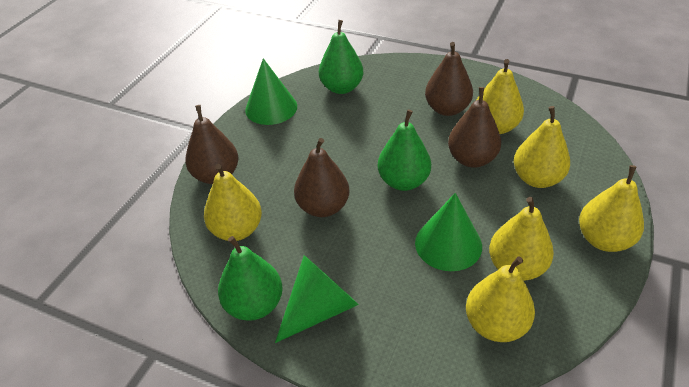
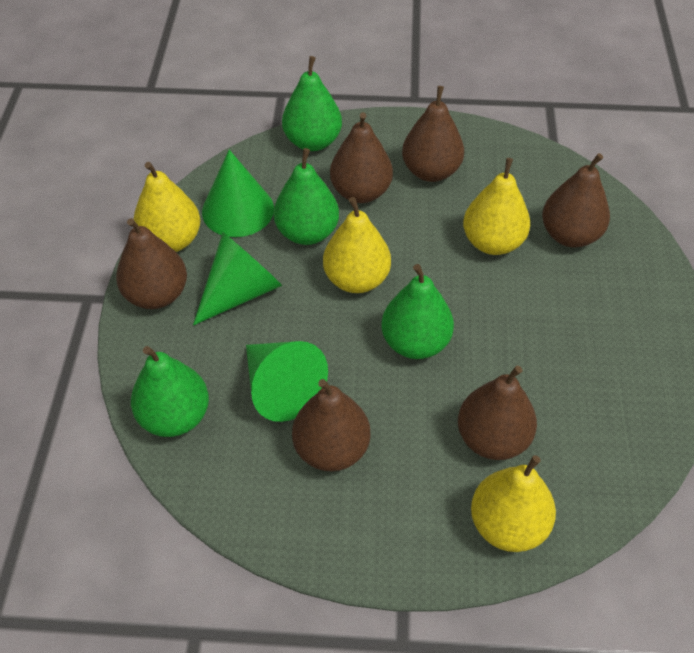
brown pear: [185,105,239,184] [294,138,349,217] [425,42,473,116] [448,87,501,168] = 4 -> [116,218,187,309] [292,379,371,471] [330,112,393,203] [402,86,464,182] [458,366,537,460] [542,153,610,248] = 6
green pear: [218,236,283,321] [319,20,363,94] [378,109,431,191] = 3 -> [131,346,209,437] [274,148,339,245] [282,56,342,151] [381,264,454,359] = 4
yellow pear: [204,164,262,241] [466,257,535,342] [477,59,524,134] [489,197,554,281] [514,106,570,188] [579,165,644,252] = 6 -> [133,162,200,252] [323,197,391,293] [463,158,530,255] [471,455,556,552] = 4

